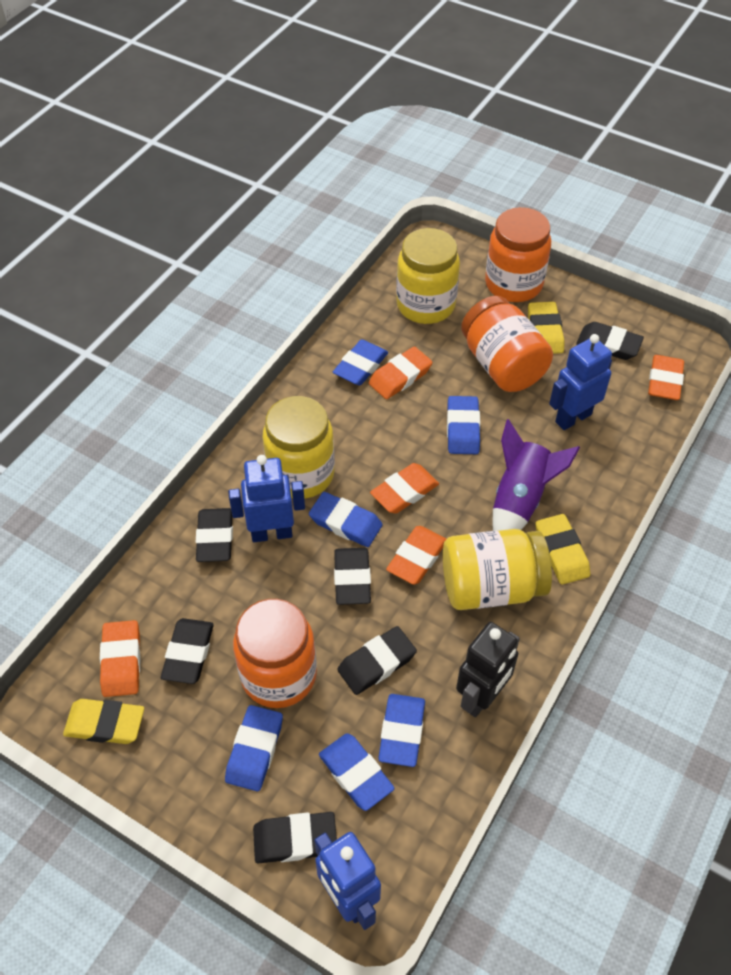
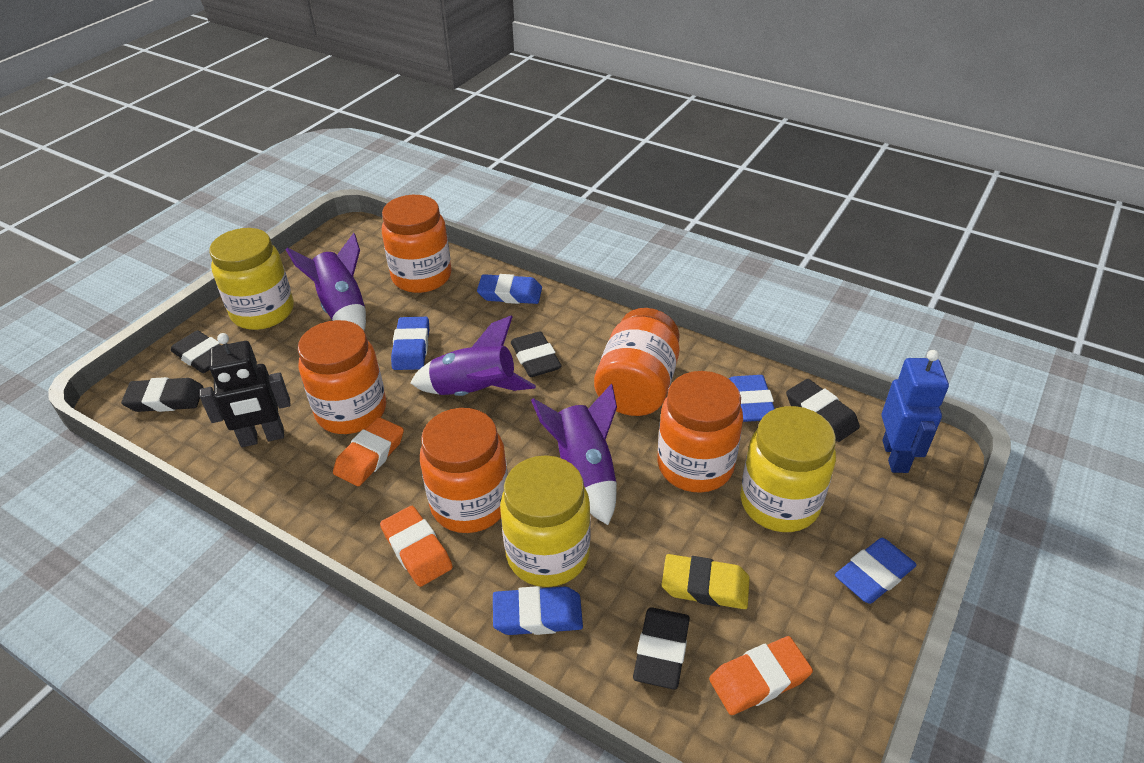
black eraser: [161,618,214,684] [196,508,233,562] [253,812,337,863] [334,548,371,605] [337,626,417,695] [576,322,644,360] = 6 -> [121,377,204,412] [170,330,220,373] [511,331,562,377] [633,607,690,689] [786,379,860,442] = 5
blue eraser: [225,705,283,791] [309,492,383,547] [319,733,394,811] [333,339,388,385] [378,694,425,767] [447,396,480,454] = 6 -> [391,317,429,370] [477,274,542,304] [493,586,583,635] [729,375,775,422] [835,538,917,604] = 5
blue robot: [228,455,305,542] [314,832,381,930] [549,334,612,430] = 3 -> [882,350,949,473] = 1
orange eraser: [100,620,141,697] [369,346,433,399] [370,463,439,514] [386,526,446,585] [648,355,684,400] = 5 -> [333,417,404,486] [380,506,453,587] [709,636,813,715] = 3
orange jar: [233,599,317,708] [461,296,553,392] [485,207,551,302] = 3 -> [298,320,386,434] [382,195,452,293] [420,408,508,533] [594,308,680,416] [657,371,743,493] = 5
purple rocket: [493,419,580,531] = 1 -> [286,233,366,330] [410,316,536,396] [531,383,617,525] = 3
yellow eraser: [63,699,144,744] [528,302,564,354] [535,514,590,585] = 3 -> [662,554,750,609] = 1

